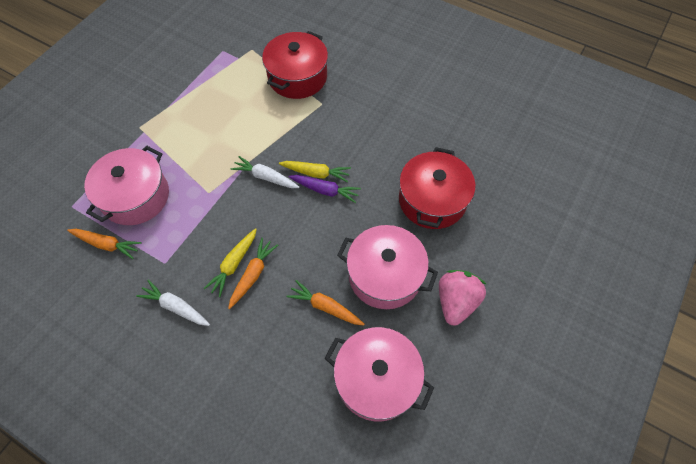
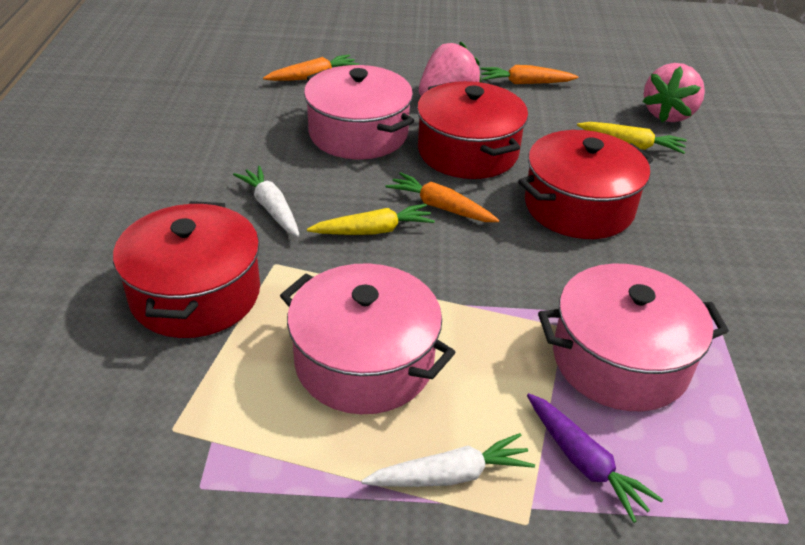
pink strawberry: [439,270,486,326] = 1 -> [419,41,482,96] [642,63,705,122] = 2
red pot: [262,31,328,99] [399,147,476,229] = 2 -> [113,201,260,338] [417,81,528,179] [518,130,653,239] = 3

